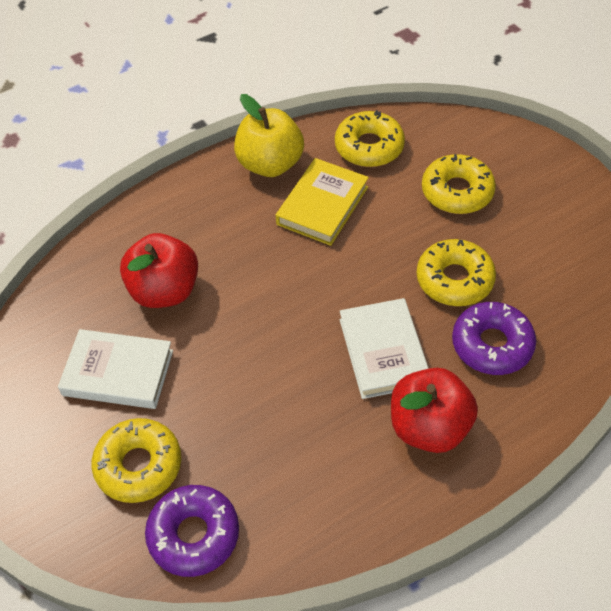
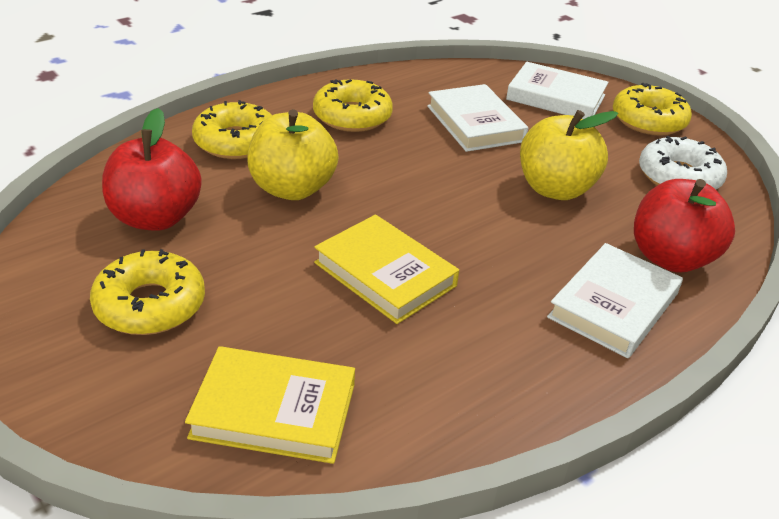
purple donut: [145,485,239,577] [452,302,536,375] = 2 -> none = 0
white book: [58,329,173,409] [340,298,429,399] = 2 -> [427,84,528,152] [506,62,608,119] [547,243,683,358] = 3
white donut: none = 0 -> [639,136,727,190] = 1
yellow apple: [234,94,304,177] = 1 -> [247,109,339,200] [520,110,618,200] = 2
yellow book: [276,158,369,246] = 1 -> [185,346,355,464] [314,215,459,324] = 2

